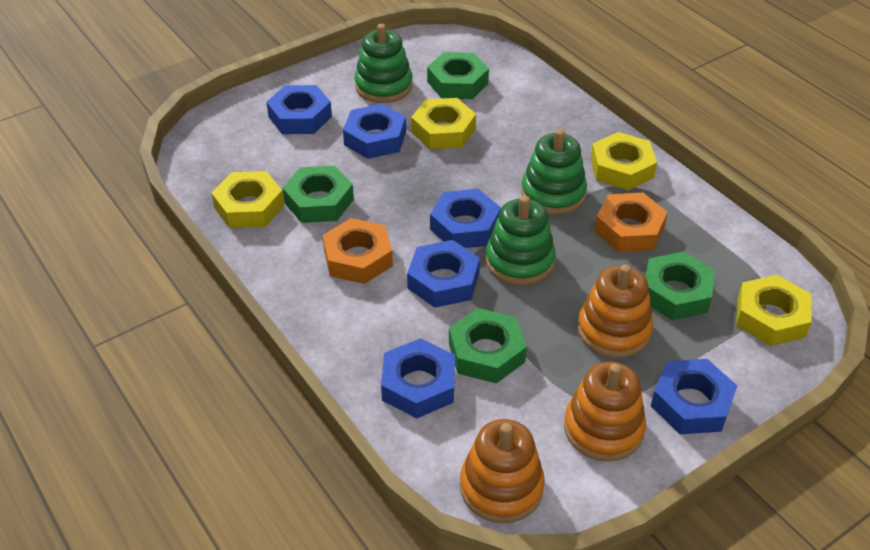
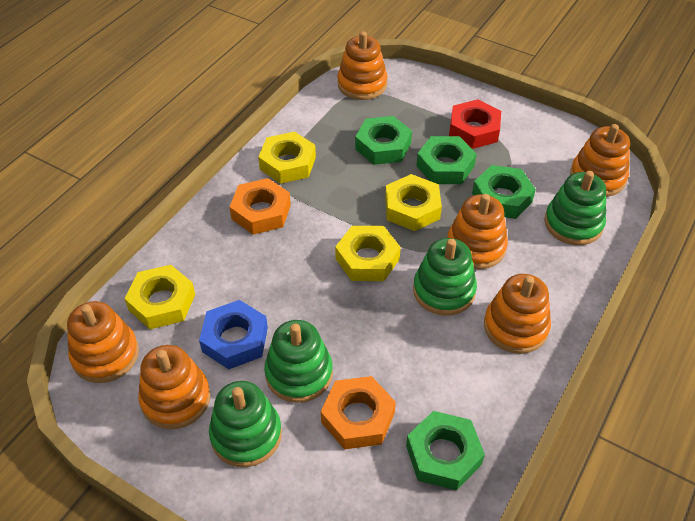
blue nut: [266,85,332,134] [343,104,406,159] [381,338,455,418] [407,240,480,308] [430,189,501,248] [651,359,737,434] = 6 -> [199,300,268,369] = 1
green stacking toy: [355,24,413,103] [485,196,556,285] [521,129,587,215] = 3 -> [209,381,282,467] [264,320,333,403] [413,238,477,316] [544,171,606,245] = 4
orange stacking toy: [460,419,545,523] [564,362,646,462] [577,264,653,358] = 3 -> [67,301,139,383] [138,345,210,429] [338,31,387,100] [447,194,508,269] [484,274,551,354] [570,124,630,197] = 6
red nut: none = 0 -> [449,99,501,149] = 1

